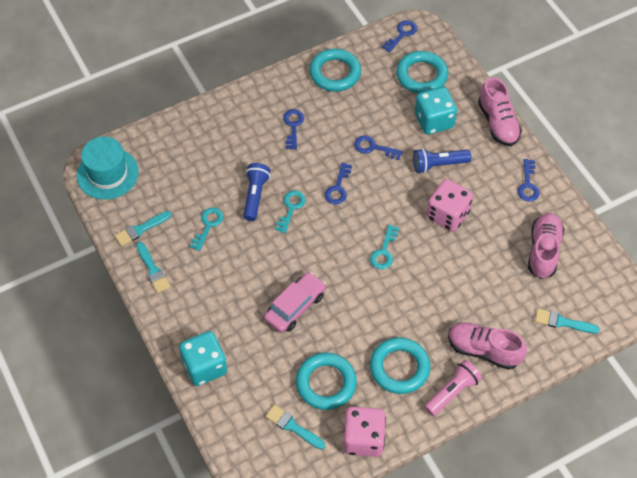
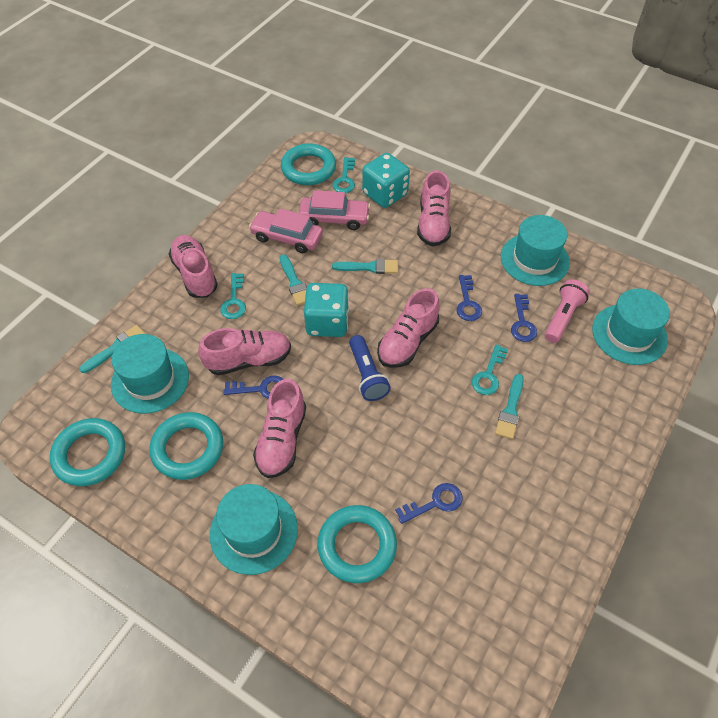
blue flashlight: [243,163,270,221] [413,148,471,173] = 2 -> [349,335,391,401] = 1
blue key: [283,109,304,149] [325,162,352,204] [354,136,403,160] [382,20,417,53] [517,159,540,202] = 5 -> [223,376,283,399] [395,483,463,524] [457,275,482,321] [511,294,537,342] = 4
pink car: [264,272,326,333] = 1 -> [249,208,323,253] [299,190,370,230] = 2
pink dice: [343,407,386,457] [426,179,473,232] = 2 -> none = 0
pink shoe: [448,323,527,370] [478,77,522,146] [528,213,564,279] = 3 -> [168,235,218,298] [198,328,291,375] [253,379,306,478] [377,288,440,368] [417,170,451,246] = 5
turquoise hat: [77,137,139,200] = 1 -> [111,334,189,414] [210,484,298,575] [501,215,570,286] [592,289,670,365] = 4

